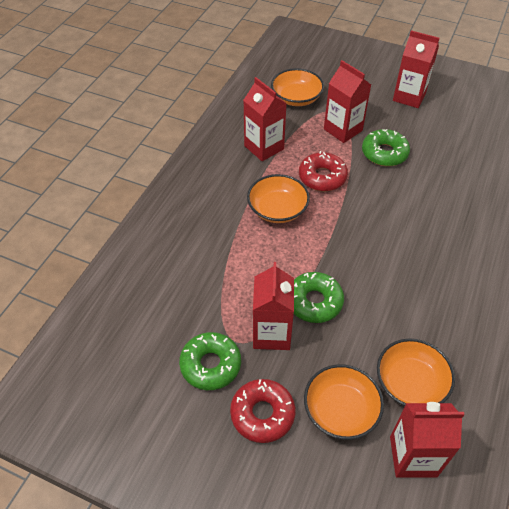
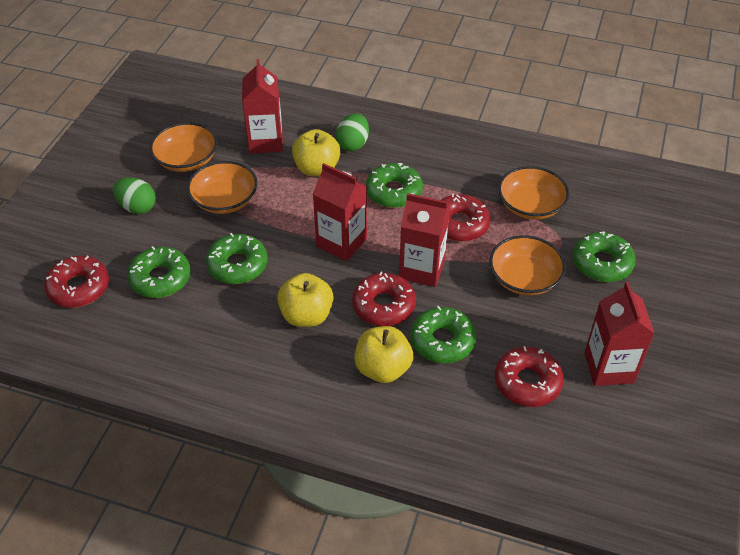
green donut: [179,332,241,390] [294,272,344,323] [362,129,410,166] = 3 -> [127,246,191,298] [206,233,268,284] [366,163,423,208] [410,306,476,363] [573,231,636,282] = 5
green egg: none = 0 -> [113,177,156,214] [335,113,369,151] = 2
red carton: [243,77,287,161] [253,262,294,350] [324,60,371,143] [390,402,465,478] [393,30,439,108] = 5 -> [242,59,283,153] [313,163,367,261] [399,193,450,287] [584,282,655,386] = 4
red donut: [230,379,296,443] [299,151,348,191] = 2 -> [44,256,109,308] [352,271,416,326] [441,193,490,242] [494,346,564,407] = 4
yellow apple: none = 0 -> [277,273,334,327] [292,129,341,176] [355,326,413,383] = 3

